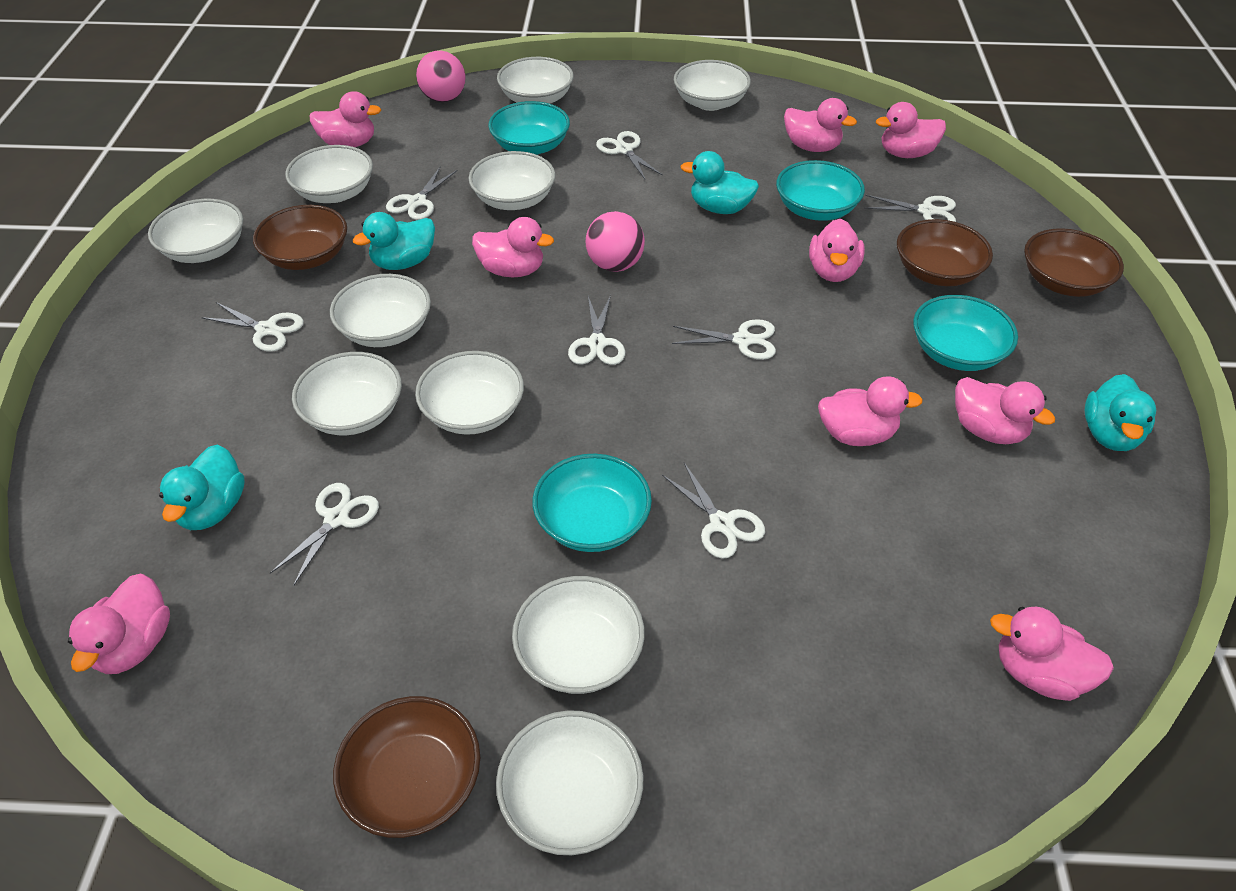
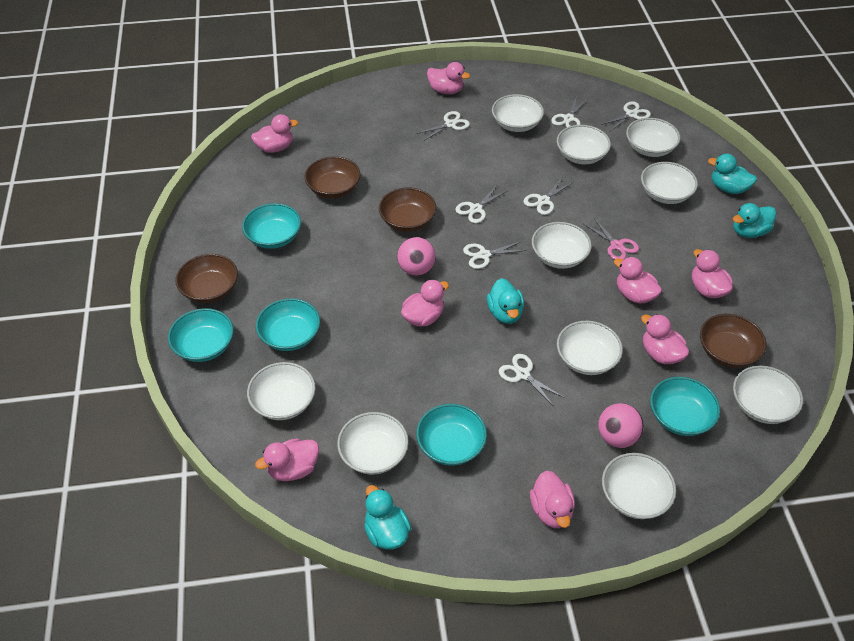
pink duck: [68,574,170,674] [310,91,381,147] [472,217,554,277] [784,98,857,152] [809,219,865,282] [818,376,923,446] [876,102,946,158] [955,377,1055,444] [990,607,1114,701] = 9 -> [251,114,298,153] [255,438,319,481] [401,279,449,327] [427,62,470,94] [530,471,575,528] [614,257,662,304] [641,314,689,364] [692,249,733,298] = 8
pink scissors: none = 0 -> [584,218,639,260] = 1
turquoise bowl: [488,101,570,155] [533,454,652,552] [776,160,865,221] [913,295,1018,371] = 4 -> [168,308,234,362] [242,203,301,249] [256,298,320,351] [416,404,487,465] [650,377,720,436] = 5
white scissors: [201,302,304,352] [270,483,379,586] [386,167,457,220] [568,295,625,365] [596,131,663,179] [662,463,765,559] [672,319,776,360] [864,195,956,222] = 8 -> [416,111,470,141] [455,186,507,223] [463,241,527,269] [499,354,563,405] [523,178,572,215] [551,98,588,127] [601,102,651,131] = 7

